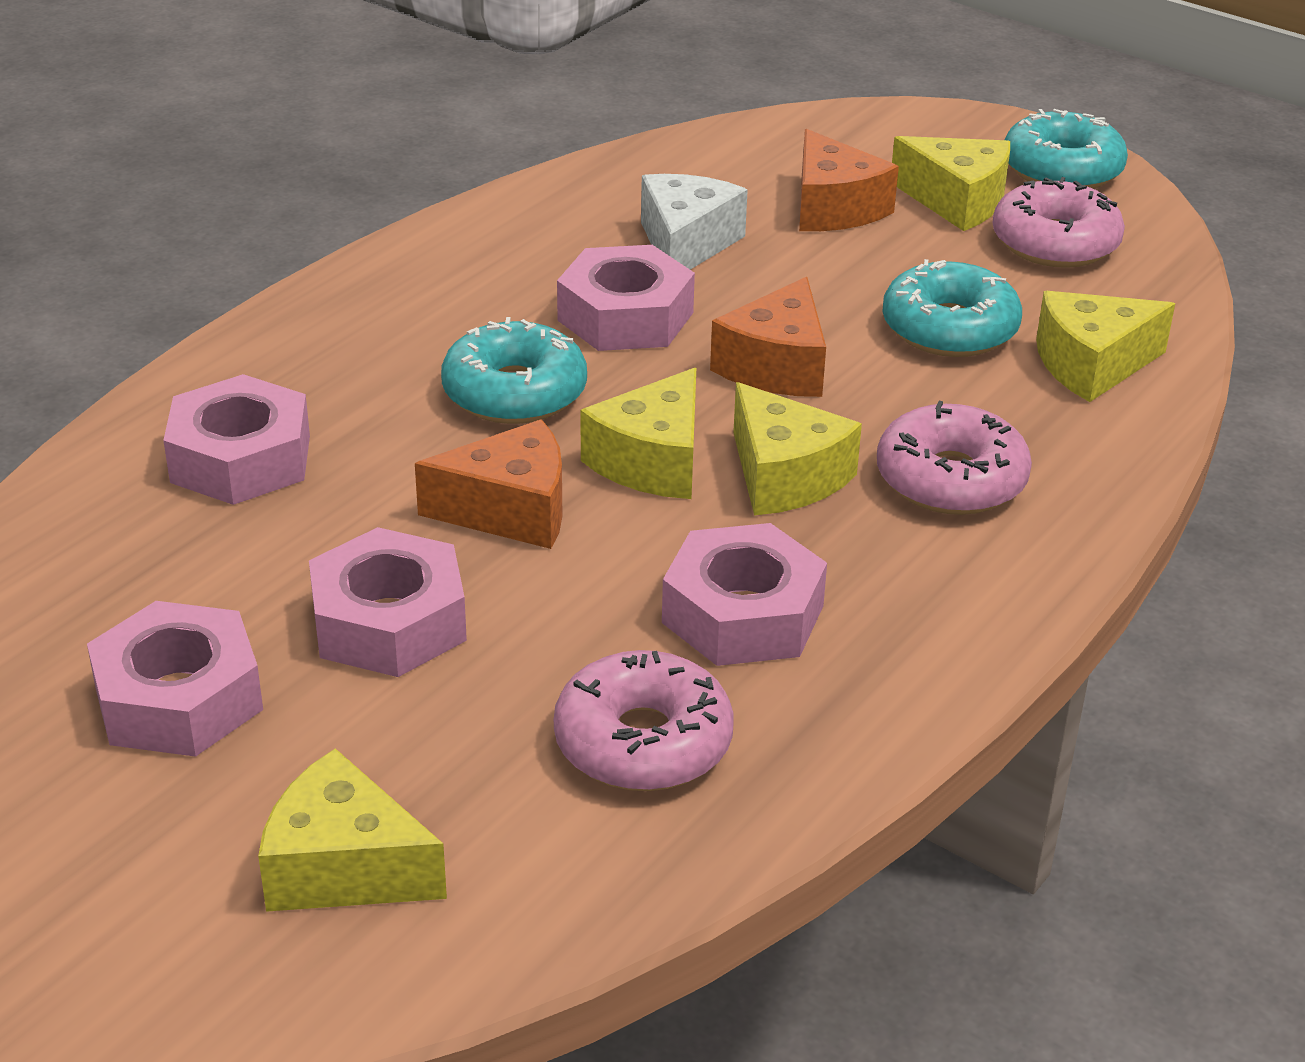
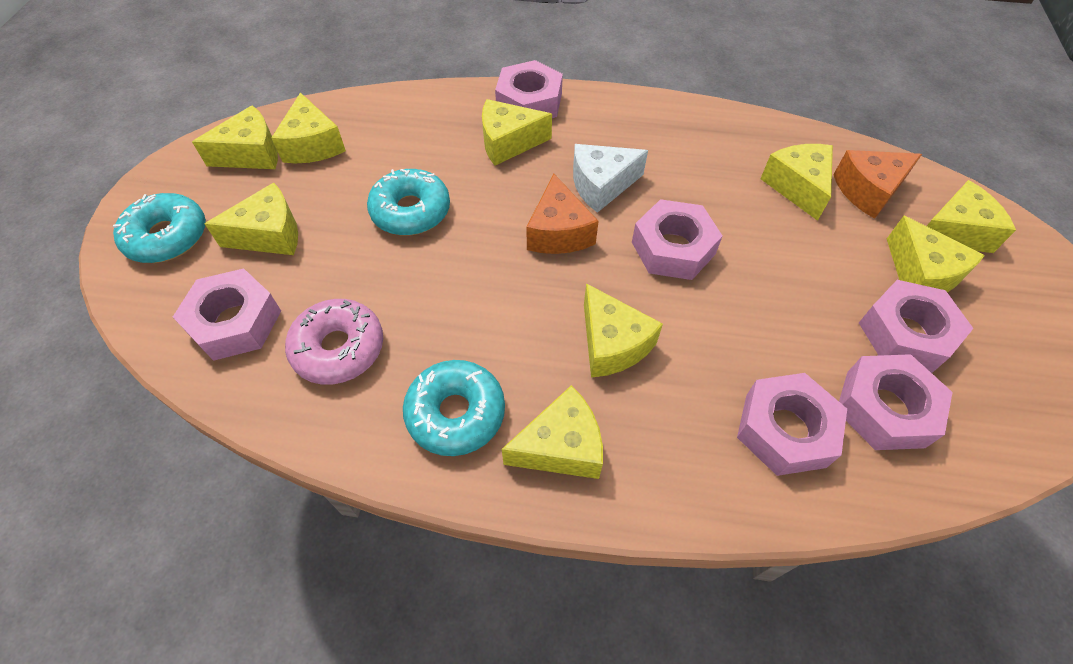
orange cheese: [415,419,562,549] [710,277,826,397] [799,129,899,231] = 3 -> [526,174,599,254] [833,150,922,219] = 2
pink donut: [554,650,734,791] [877,401,1032,515] [992,177,1125,268] = 3 -> [285,299,383,385] = 1
pink nut: [87,601,263,757] [163,374,310,505] [309,527,467,677] [557,245,695,351] [662,523,827,666] = 5 -> [173,268,281,361] [495,60,563,118] [632,199,723,280] [737,373,847,476] [839,354,953,450] [859,280,974,373] = 6
yellow cheese: [258,748,447,912] [581,368,696,499] [733,382,862,515] [892,136,1010,231] [1036,291,1175,402] = 5 -> [192,105,278,169] [205,183,298,255] [271,92,346,163] [482,99,552,166] [502,385,603,479] [584,283,663,377] [760,144,833,221] [887,216,985,293] [927,180,1016,253] = 9

